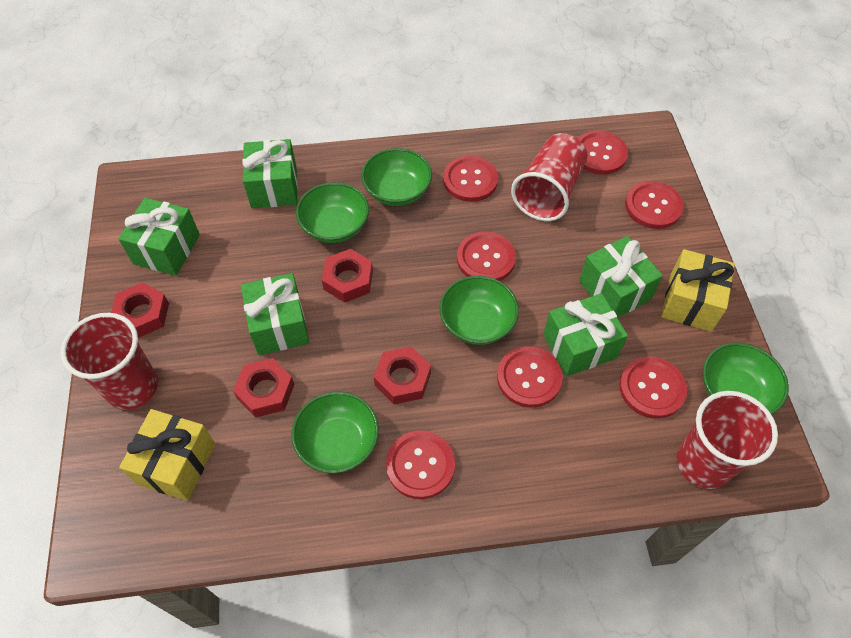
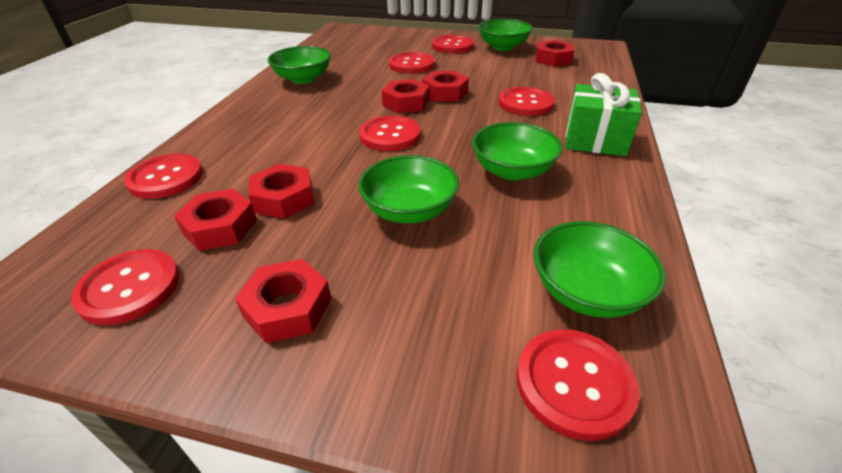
green gift: [118,198,200,276] [241,273,309,355] [242,139,298,208] [543,293,628,377] [579,236,663,318] = 5 -> [566,73,642,156] = 1
red cup: [61,313,158,410] [511,133,587,221] [677,391,778,489] = 3 -> none = 0
red nut: [111,282,169,338] [233,358,295,418] [322,249,373,303] [374,347,431,404] = 4 -> [174,189,257,251] [235,259,331,343] [248,164,314,219] [382,79,430,113] [422,71,469,102] [535,40,574,67] = 6
yellow gift: [119,409,215,501] [661,249,735,332] = 2 -> none = 0

